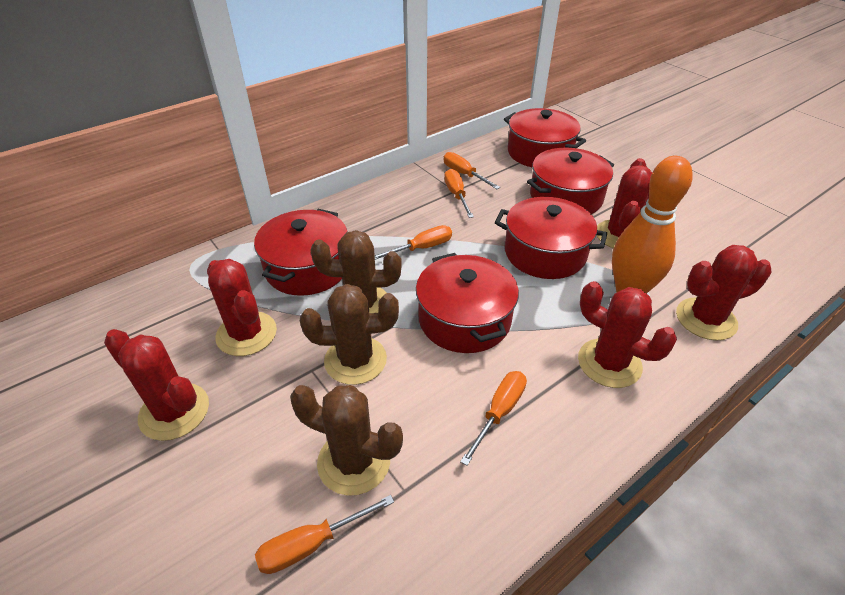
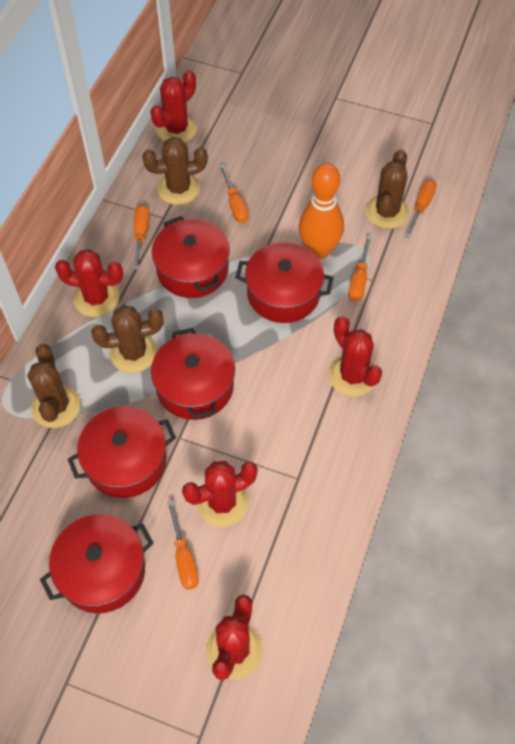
brown cactus: [290,385,403,496] [300,284,399,385] [310,230,402,313] = 3 -> [28,344,81,428] [91,305,163,373] [142,137,208,205] [365,150,409,229] = 4

